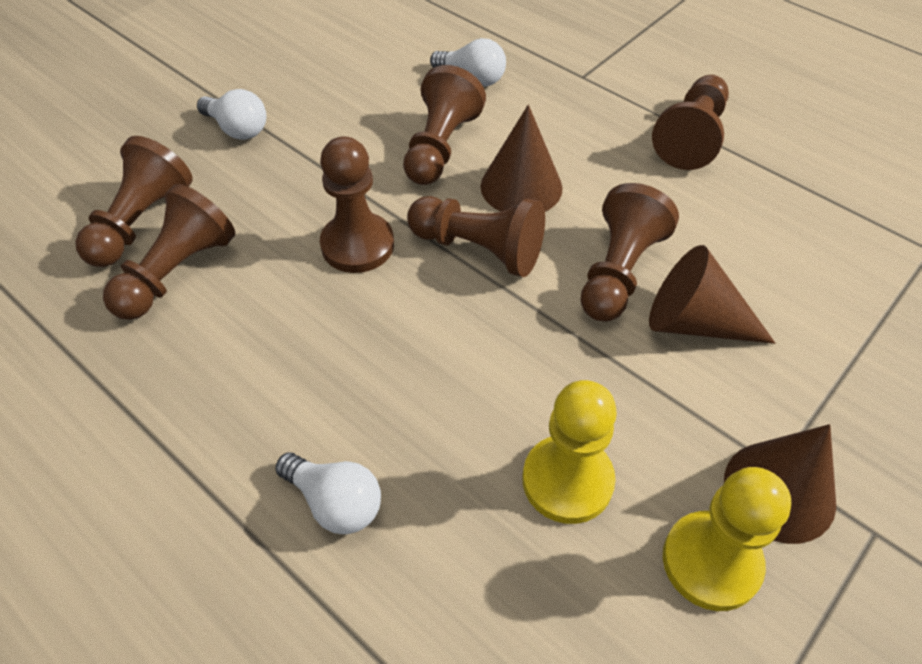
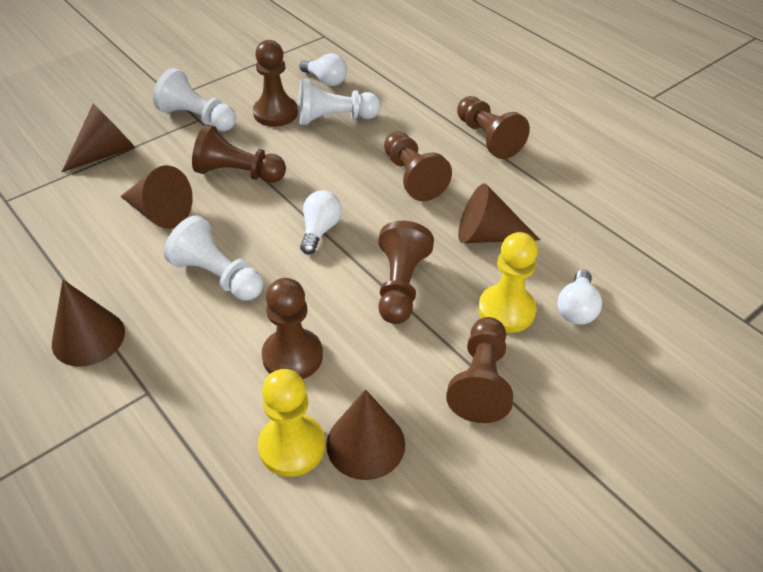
brown cone: [481,105,562,212] [649,245,776,344] [724,424,836,544] = 3 -> [52,280,125,367] [62,104,135,172] [120,165,193,229] [326,389,405,480] [458,183,540,243] = 5
white pawn: none = 0 -> [153,68,236,131] [164,216,263,301] [299,78,381,125] = 3

